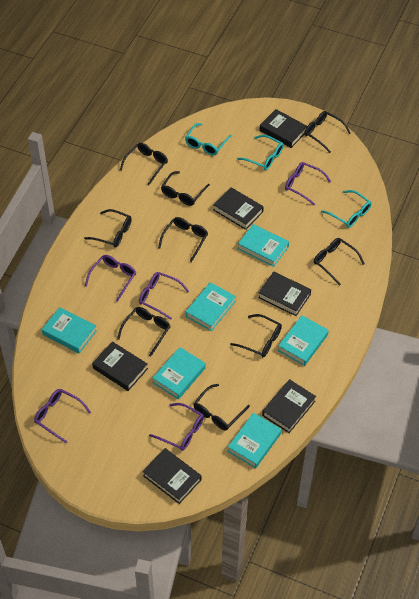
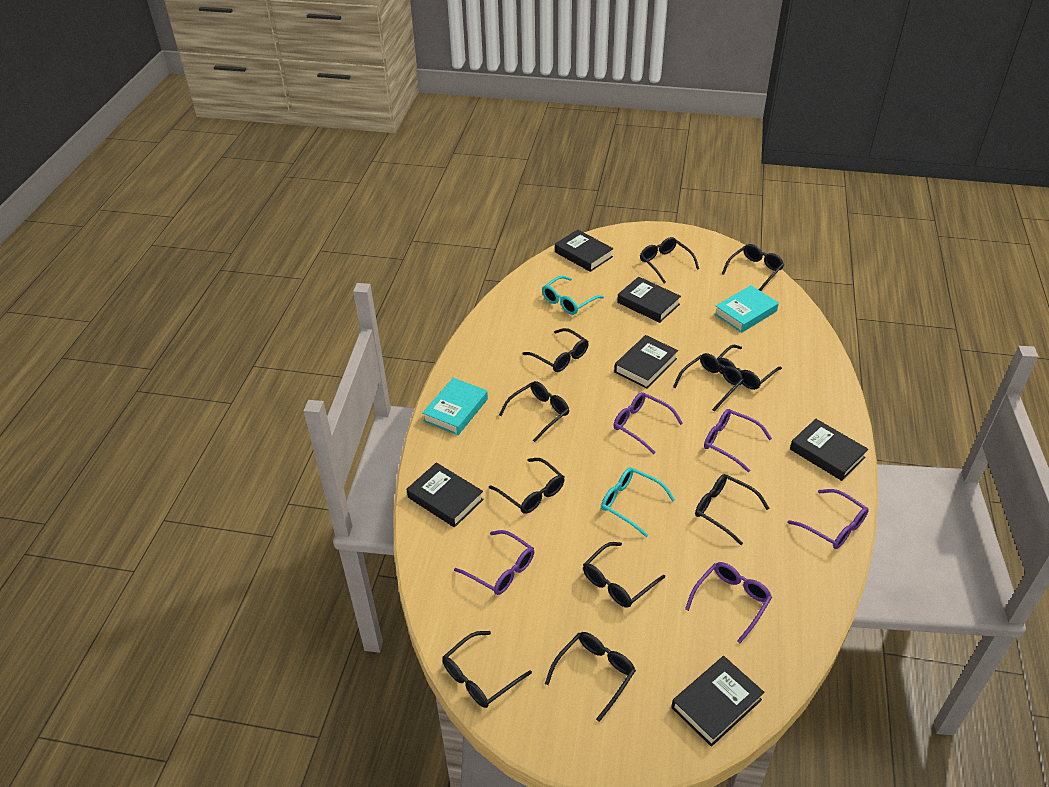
black glasses: [84,209,132,248] [117,307,170,357] [120,143,168,185] [158,217,208,262] [161,171,210,206] [194,384,250,430] [230,314,282,357] [304,111,351,153] [314,238,365,286] = 9 -> [442,631,532,708] [489,458,564,514] [499,381,569,442] [523,328,589,372] [545,632,636,722] [583,542,665,608] [640,237,699,283] [673,353,744,412] [695,474,770,545] [717,345,782,390] [722,244,784,291] = 11
turquoise book: [42,307,97,353] [153,347,206,400] [186,282,236,331] [228,413,282,469] [238,224,289,267] [278,315,329,366] = 6 -> [422,378,488,435] [714,285,779,333] = 2
turquoise glasses: [185,123,232,155] [237,135,284,170] [321,190,371,228] = 3 -> [542,276,604,315] [601,467,675,537] = 2

